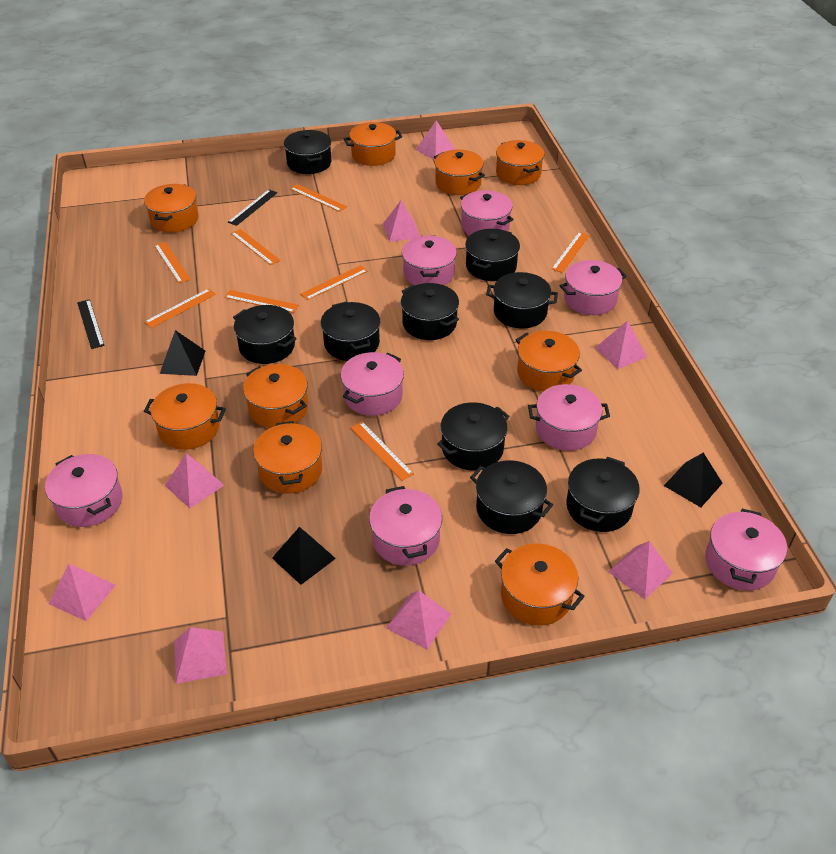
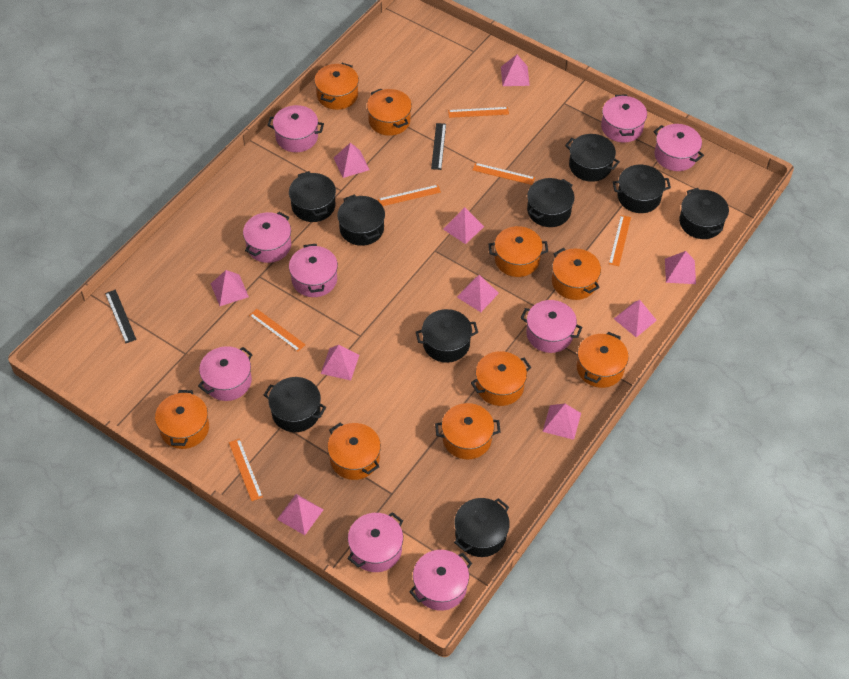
black pyramid: [160,330,205,376] [272,527,336,585] [664,453,723,507] = 3 -> none = 0
orange ruler: [145,289,216,328] [154,242,191,283] [224,290,299,313] [231,229,281,265] [290,184,347,212] [301,265,368,300] [350,422,414,481] [552,232,590,273] = 8 -> [229,439,263,501] [249,309,306,352] [378,185,441,206] [448,107,509,118] [473,163,535,185] [609,215,631,266] = 6
pink pot: [45,454,122,527] [341,352,404,416] [369,486,442,566] [402,236,457,285] [460,190,514,235] [528,384,610,451] [560,260,627,315] [705,509,787,591] = 8 -> [198,346,253,401] [243,212,291,263] [267,105,324,152] [289,244,338,297] [348,512,403,572] [409,550,472,611] [521,300,583,353] [601,95,647,143] [654,124,704,171] = 9
pink pyramid: [49,564,116,621] [165,453,224,509] [174,627,227,684] [383,200,420,242] [386,590,451,650] [416,121,456,160] [595,320,647,369] [608,541,673,599] = 8 -> [211,270,249,306] [277,494,324,535] [321,345,359,380] [334,142,370,178] [443,207,484,244] [457,275,499,312] [501,55,530,86] [542,404,581,440] [614,300,657,337] [665,251,696,284] = 10

